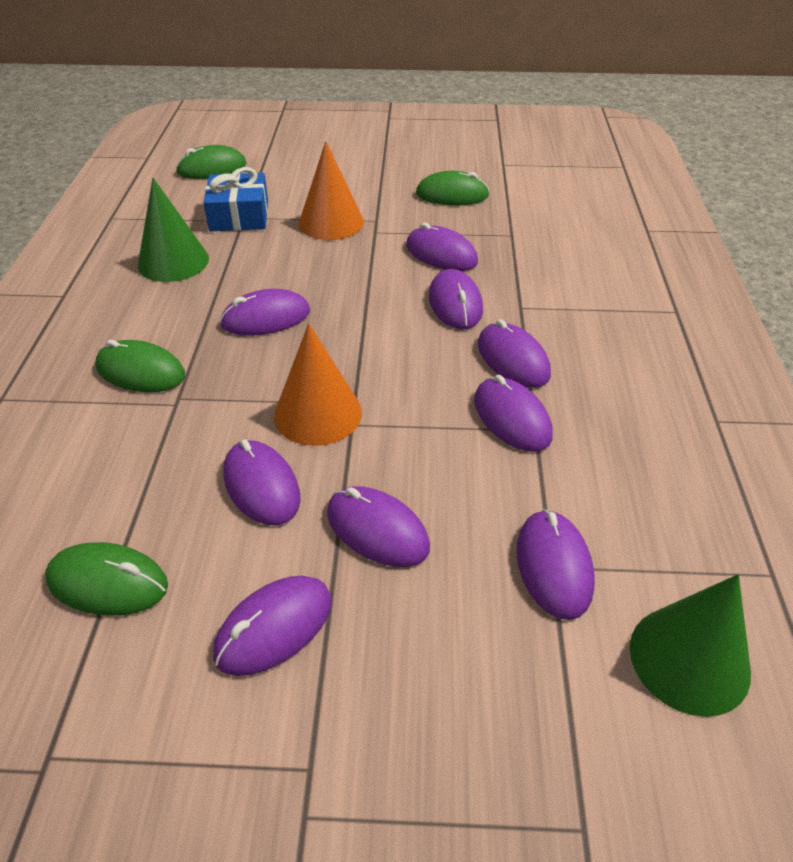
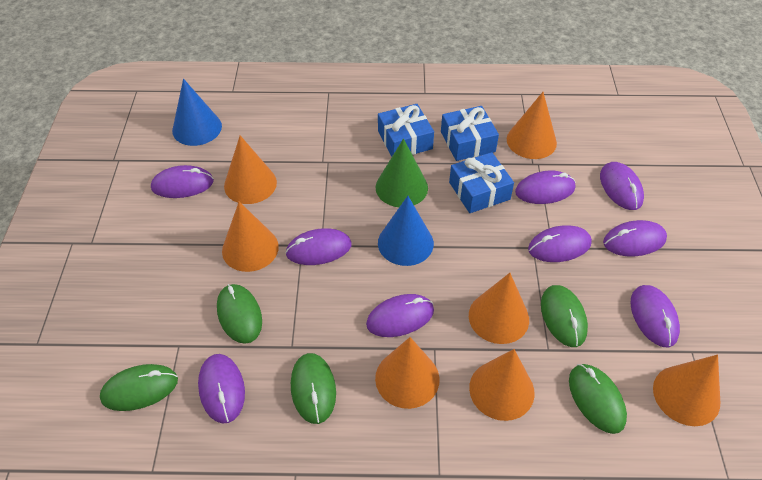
blue cone: none = 0 -> [172,79,222,146] [378,196,434,266] = 2
blue gift: [203,167,268,231] = 1 -> [378,104,434,157] [441,106,499,161] [449,152,514,213] = 3
green cone: [138,178,209,282] [630,574,751,717] = 2 -> [376,139,428,207] = 1
green mouse: [45,542,168,616] [96,340,185,392] [176,145,246,179] [416,171,490,205] = 4 -> [100,364,178,411] [217,284,262,344] [291,353,336,424] [541,285,588,347] [569,364,627,434] = 5
orange cone: [274,323,362,446] [299,141,364,240] = 2 -> [222,202,279,272] [224,135,277,204] [375,337,439,409] [469,273,529,344] [469,349,535,421] [507,92,557,159] [653,355,720,426] = 7

